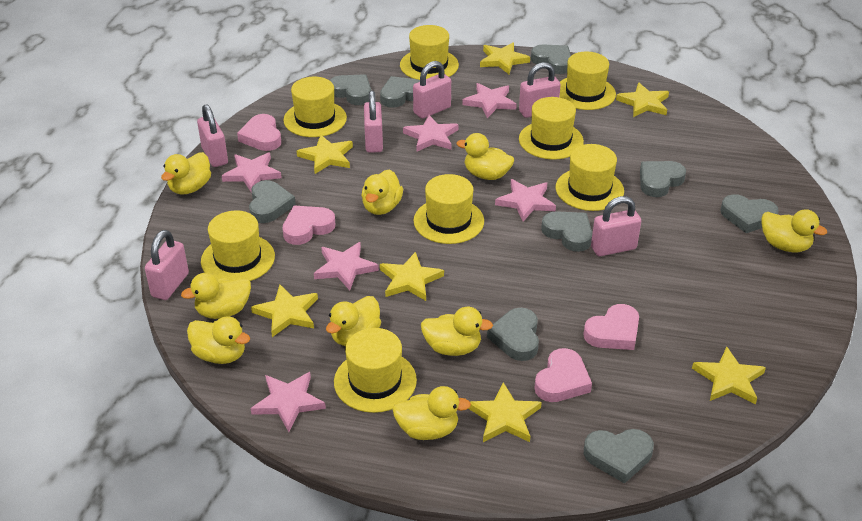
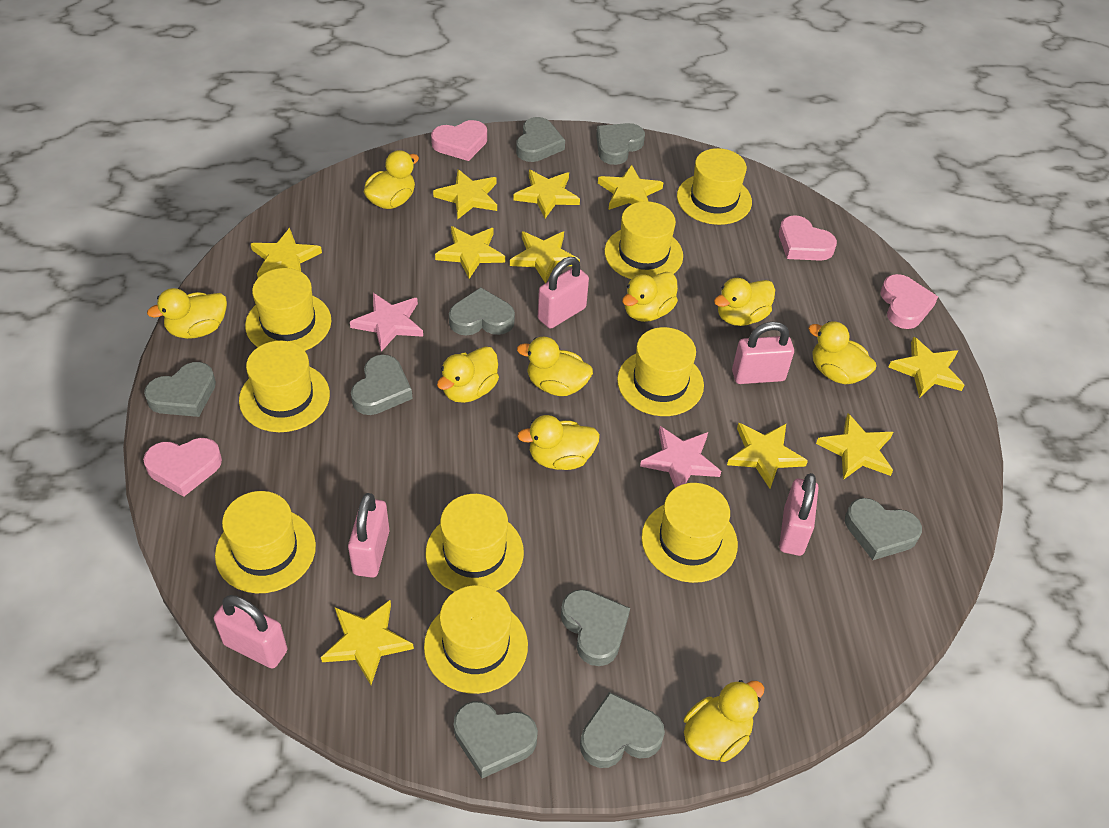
pink padlock: [145,230,189,300] [197,104,228,167] [364,91,383,153] [413,61,451,119] [519,62,561,118] [591,196,641,256] = 6 -> [214,595,287,669] [348,493,389,578] [538,257,589,329] [732,322,794,384] [779,473,818,556] = 5
pink star: [222,153,282,193] [250,372,326,432] [314,242,379,290] [403,115,459,151] [462,83,517,118] [495,179,556,222] = 6 -> [350,293,423,352] [640,426,721,488] = 2
yellow hat: [201,210,275,281] [283,77,347,137] [334,328,417,413] [400,25,459,80] [414,174,484,244] [519,97,584,160] [556,144,624,211] [559,52,616,110] = 8 -> [215,491,316,593] [239,341,330,432] [245,268,331,351] [424,585,528,694] [426,494,524,592] [604,201,683,279] [617,327,704,416] [641,483,738,583] [677,148,752,225] = 9
yellow star: [251,285,318,337] [296,135,353,174] [380,252,444,301] [468,382,542,442] [480,42,530,74] [616,82,669,117] [692,347,766,404] = 7 -> [251,228,322,278] [321,600,414,685] [433,169,497,219] [435,226,505,279] [510,231,580,283] [513,170,580,218] [598,165,664,210] [727,423,808,489] [816,413,893,480] [889,337,965,398] = 10

